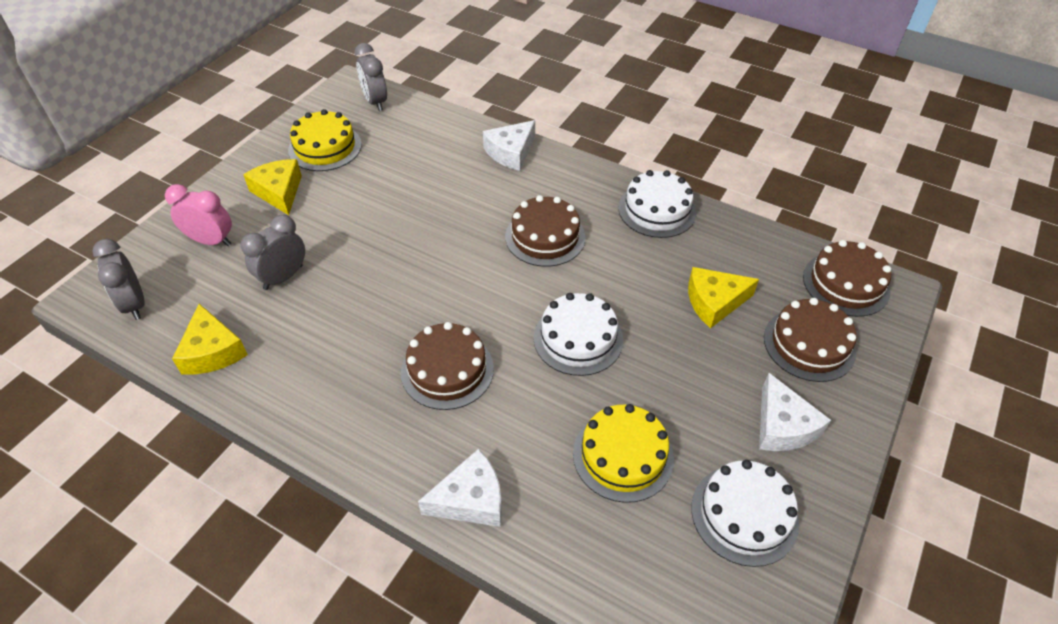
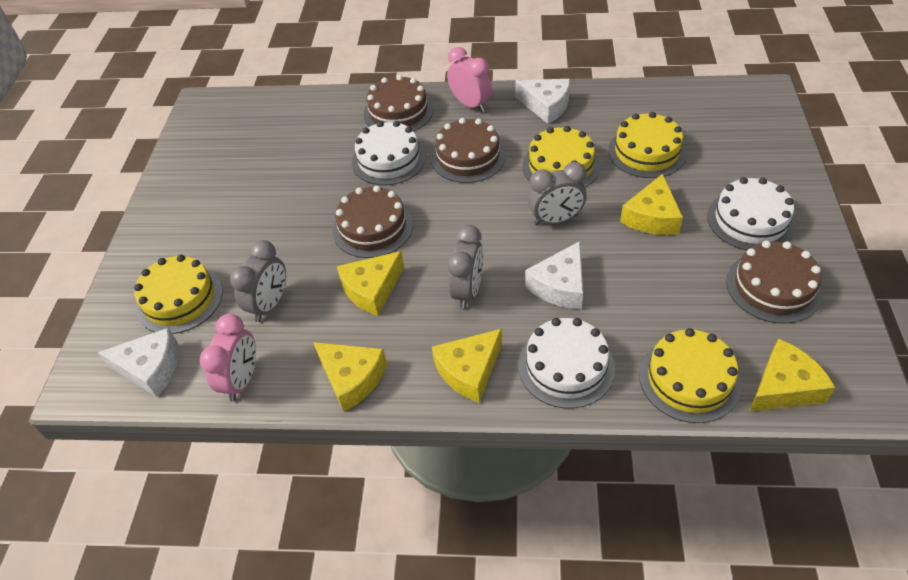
pink clock: [165,184,232,246] = 1 -> [200,314,256,401] [447,47,492,112] = 2
yellow cake: [288,109,362,171] [573,404,674,503] = 2 -> [134,255,223,334] [523,126,600,187] [608,112,686,178] [639,328,741,423] = 4
yellow cheese: [172,304,248,374] [243,159,302,215] [688,267,759,328] = 3 -> [313,342,387,411] [337,251,404,316] [432,329,502,403] [620,174,683,235] [750,338,836,411] = 5

